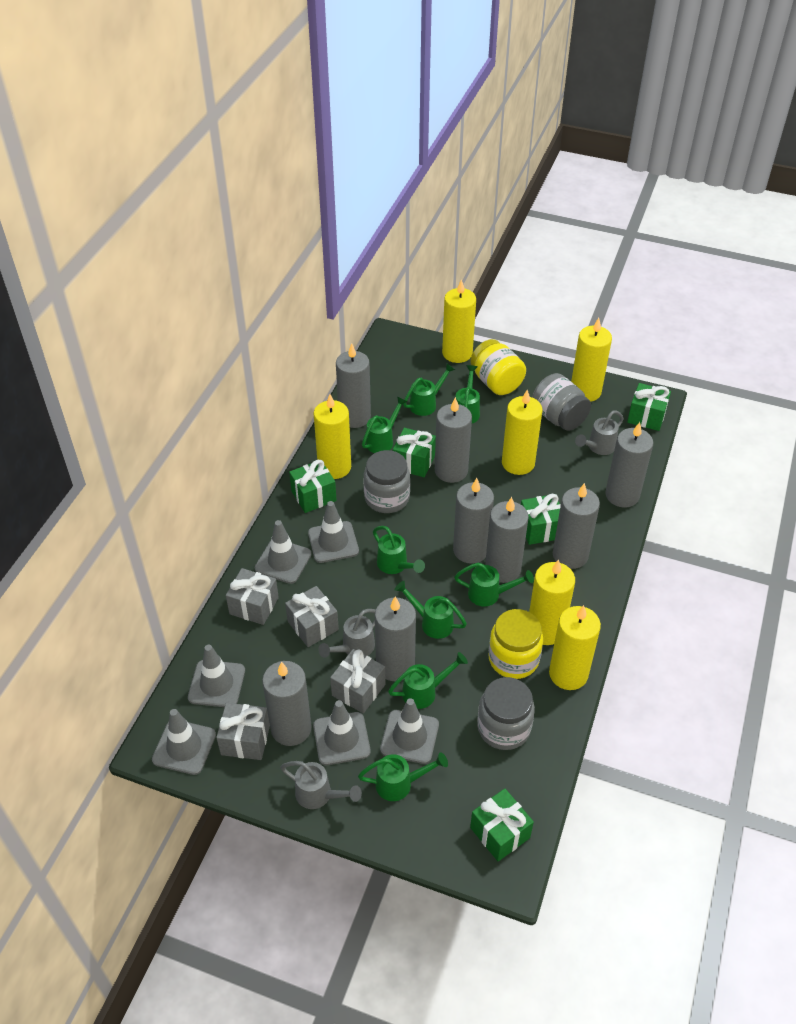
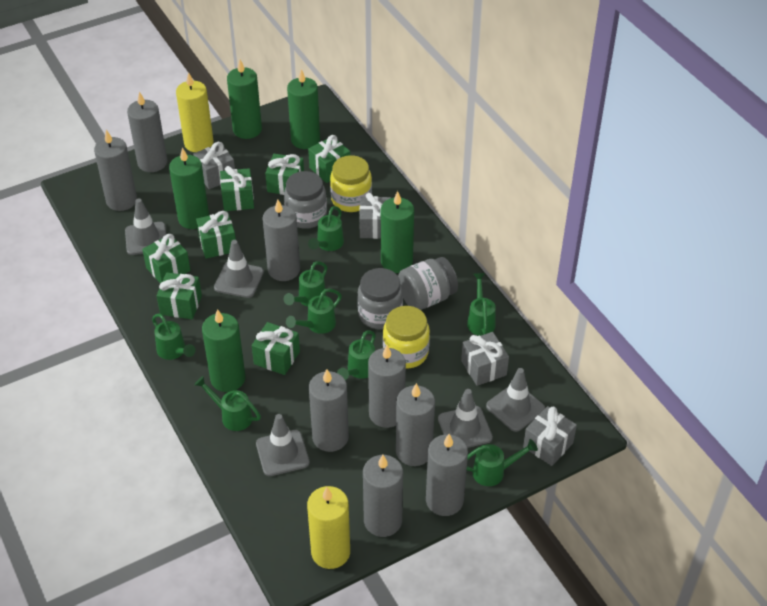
green candle: none = 0 -> [169,147,209,229] [202,309,245,392] [227,60,262,139] [287,69,320,149] [381,191,414,273] = 5
green gift: [289,460,337,513] [393,428,436,477] [470,789,534,861] [521,494,561,545] [627,383,671,431] = 5 -> [142,234,190,283] [157,272,202,319] [196,211,236,258] [220,166,254,211] [252,322,300,375] [265,154,304,195] [308,135,350,183] = 7
grey traffic cone: [152,709,216,775] [188,645,245,707] [255,520,312,584] [308,501,359,563] [313,700,371,765] [380,698,439,764] = 6 -> [125,198,166,255] [214,240,264,298] [256,414,310,476] [438,389,493,448] [486,368,545,432] = 5
grey watering can: [281,761,362,809] [318,609,376,658] [575,410,624,455] = 3 -> none = 0
yellow candle: [314,394,351,479] [442,279,476,363] [502,390,543,475] [529,559,575,645] [549,605,601,690] [571,318,612,402] = 6 -> [176,72,213,152] [307,486,350,569] = 2

